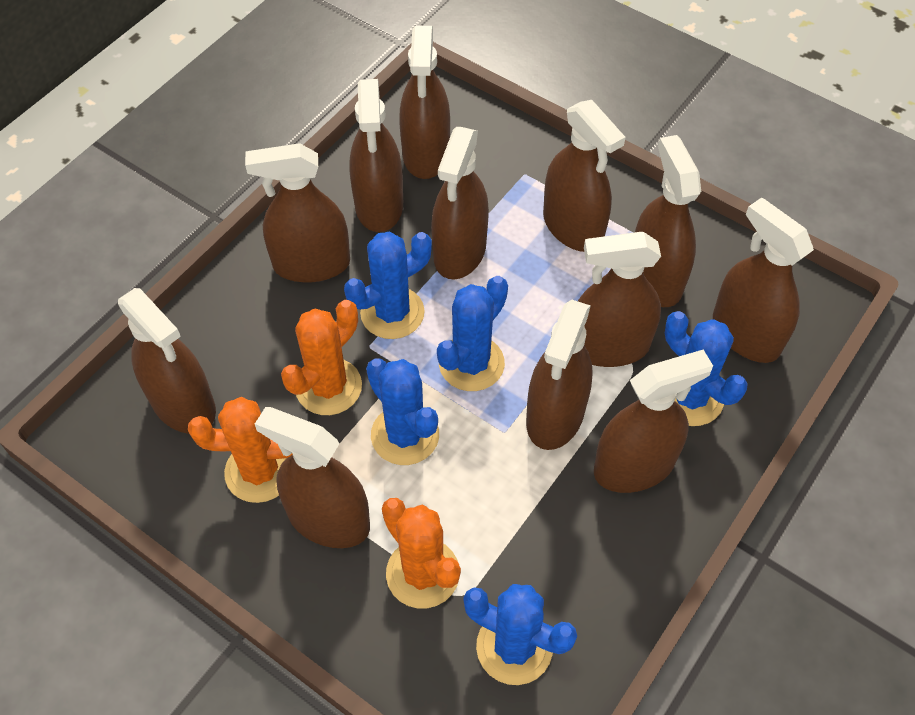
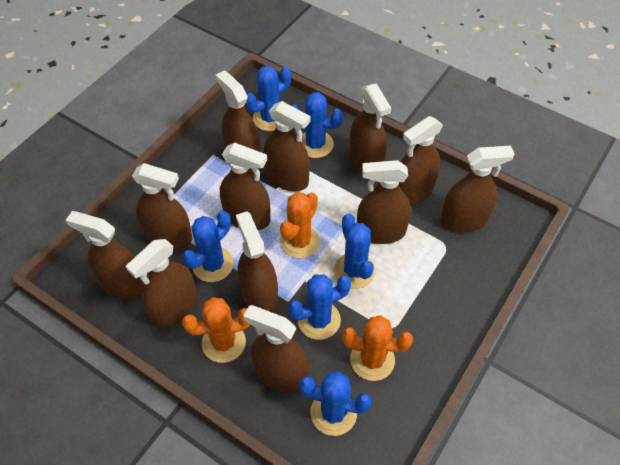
blue cactus: [344,231,432,339] [366,358,439,465] [437,276,508,391] [464,584,577,685] [665,311,748,426] = 5 -> [182,211,234,282] [245,66,291,131] [288,274,351,340] [292,92,343,158] [299,371,372,436] [334,214,375,289] = 6

